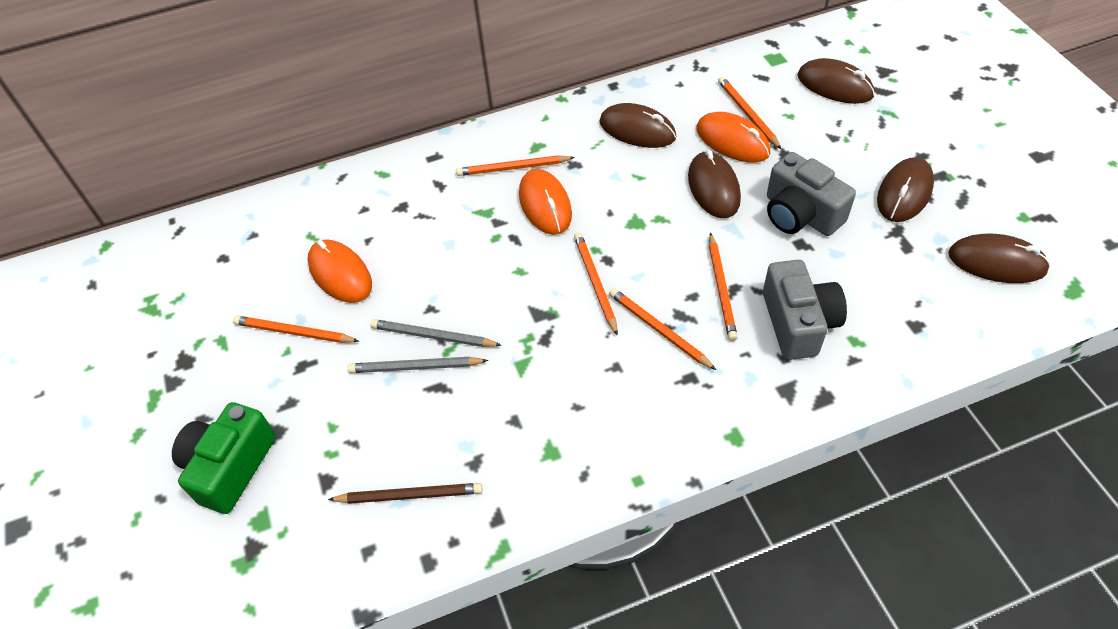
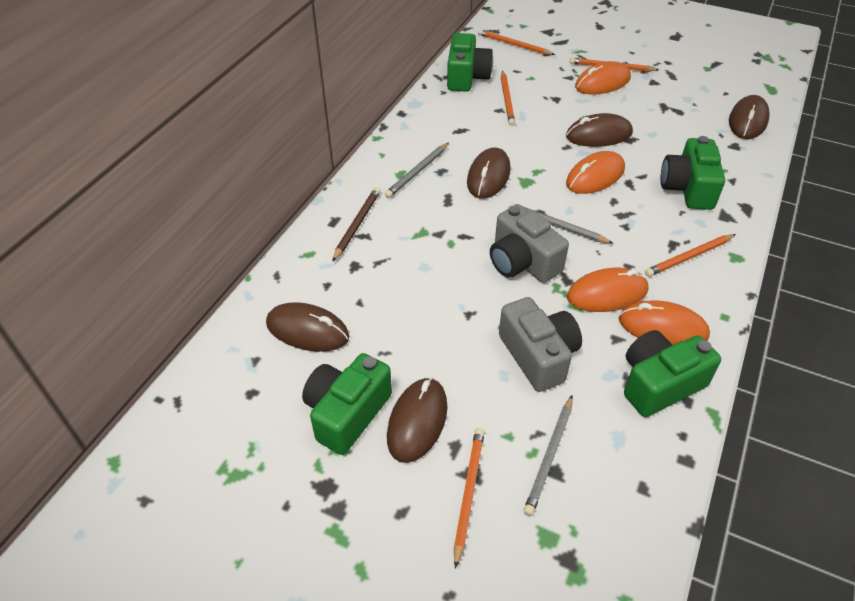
green camera: [172,402,276,514] = 1 -> [302,353,392,455] [447,33,493,92] [624,330,721,417] [661,136,725,210] = 4
grey pencil: [348,357,488,373] [370,319,501,347] = 2 -> [385,142,449,198] [509,203,614,244] [524,396,573,516] = 3
orange mouse: [307,239,372,303] [519,169,572,235] [696,112,770,163] = 3 -> [566,151,625,194] [567,268,648,312] [575,61,631,94] [619,300,710,345] = 4
orange pencil: [233,316,359,343] [456,155,575,176] [574,233,618,336] [609,288,716,370] [709,233,738,341] [718,76,781,149] = 6 -> [454,428,485,569] [478,29,555,55] [501,71,515,126] [570,57,659,72] [645,234,736,277] = 5

